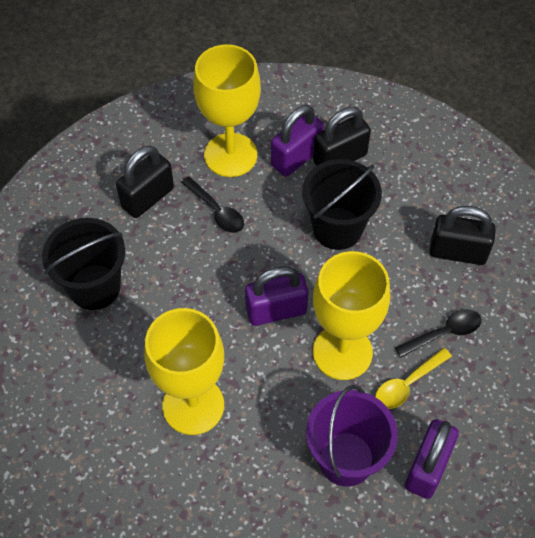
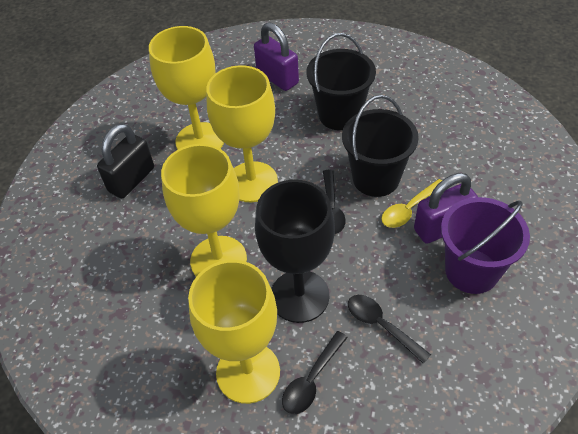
black goblet: none = 0 -> [255,180,335,323] = 1
black padlock: [116,146,174,218] [313,107,371,166] [430,206,496,265] = 3 -> [97,124,154,198] = 1
black spoon: [181,176,244,233] [395,309,481,357] = 2 -> [282,331,348,414] [323,170,346,234] [348,295,431,364] = 3
purple padlock: [245,266,308,326] [271,105,324,177] [405,419,459,499] = 3 -> [254,22,299,91] [414,173,478,244] = 2
yellow goblet: [144,308,224,435] [193,44,261,177] [313,251,390,380] = 3 -> [149,26,224,150] [161,144,247,277] [188,260,280,404] [206,65,278,202] = 4

